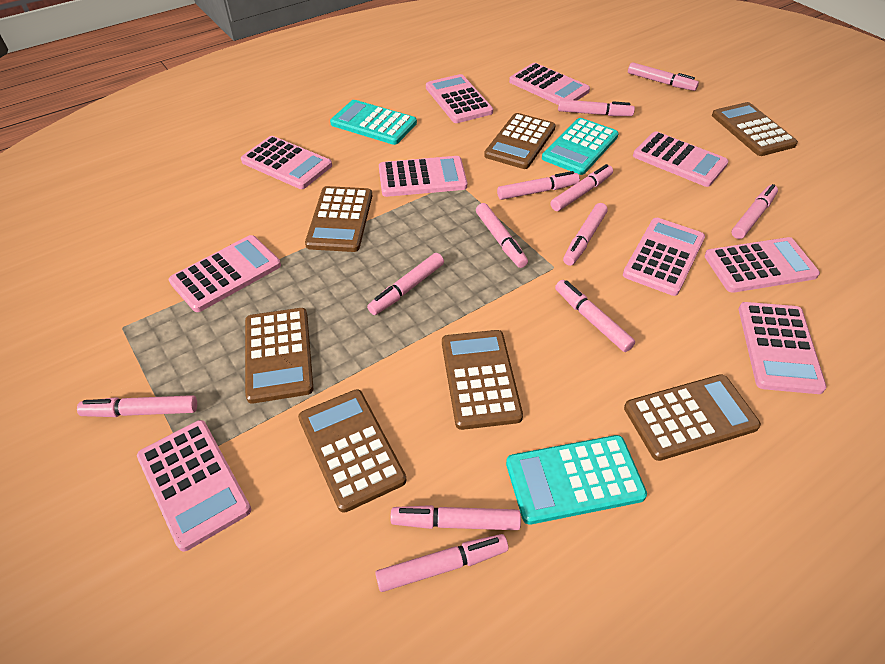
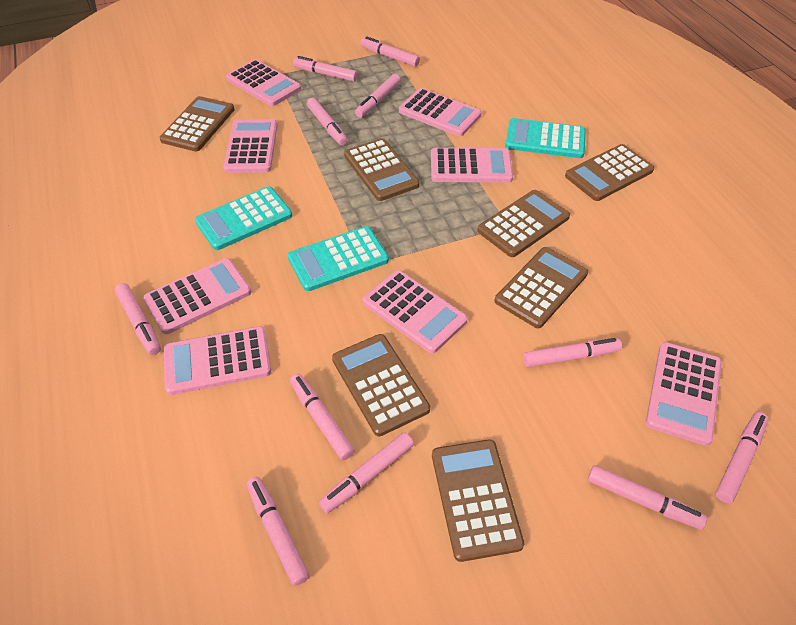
pink calculator: [137,420,251,551] [169,235,281,312] [241,136,332,189] [379,156,467,197] [426,74,493,123] [509,63,590,105] [623,218,705,296] [633,131,729,187] [705,237,820,293] [739,302,827,394] = 10 -> [143,258,251,334] [164,326,271,395] [223,119,277,173] [226,59,301,106] [362,270,468,353] [399,88,481,136] [431,148,513,183] [646,342,722,446] = 8
pink marker: [77,395,197,417] [367,253,444,315] [375,534,508,592] [390,505,521,530] [476,203,528,268] [497,171,580,200] [551,164,613,211] [555,280,635,352] [558,99,635,116] [563,203,608,266] [628,62,699,91] [732,184,778,239] = 12 -> [115,283,161,355] [246,476,309,586] [290,374,355,460] [293,56,358,82] [307,98,347,145] [319,433,414,513] [355,74,401,118] [360,36,420,67] [523,338,622,367] [588,465,707,530] [716,412,769,503] = 11

